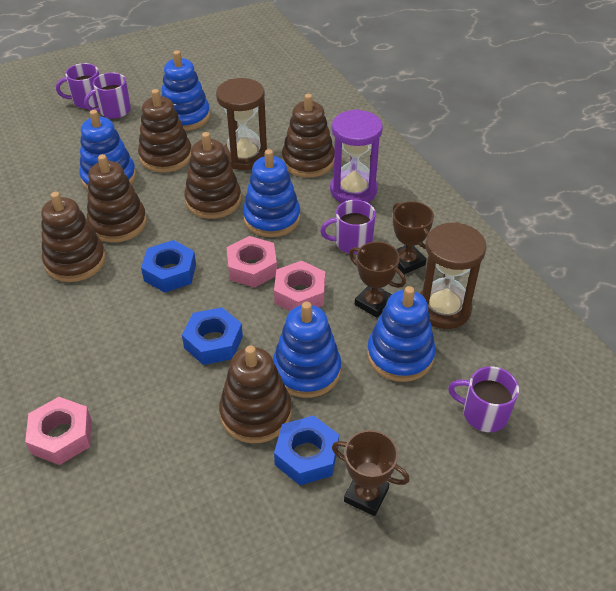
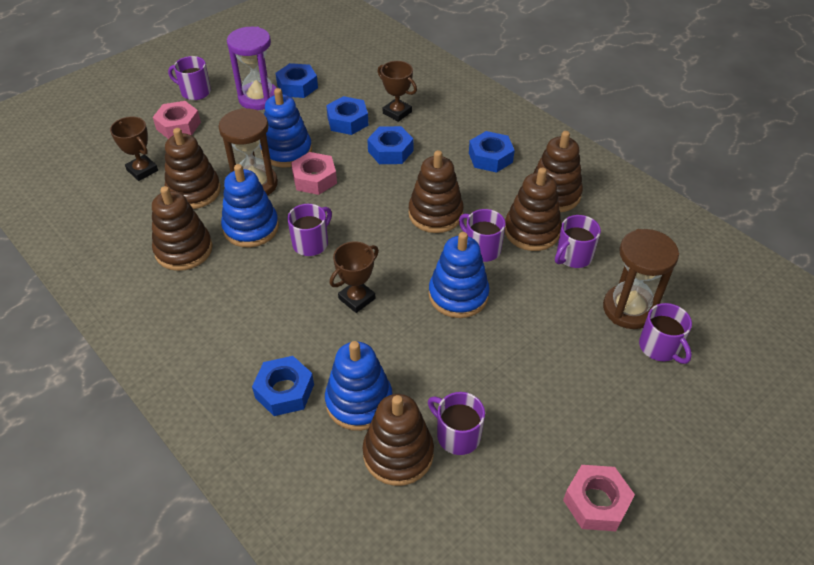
blue nut: [141,240,196,292] [182,307,243,365] [274,416,339,485] = 3 -> [252,356,314,416] [275,63,318,98] [326,96,369,135] [367,126,413,164] [469,131,515,173] = 5
blue stacking toy: [79,110,136,191] [161,50,210,131] [243,149,300,237] [273,302,341,398] [367,286,436,382] = 5 -> [221,164,279,247] [260,88,312,167] [325,341,392,431] [429,232,490,318] = 4
purple mug: [56,63,99,109] [84,72,131,119] [320,200,376,254] [448,366,519,432] = 4 -> [168,56,211,100] [287,204,332,256] [428,392,485,455] [459,209,506,262] [555,215,601,268] [639,303,692,364] = 6

